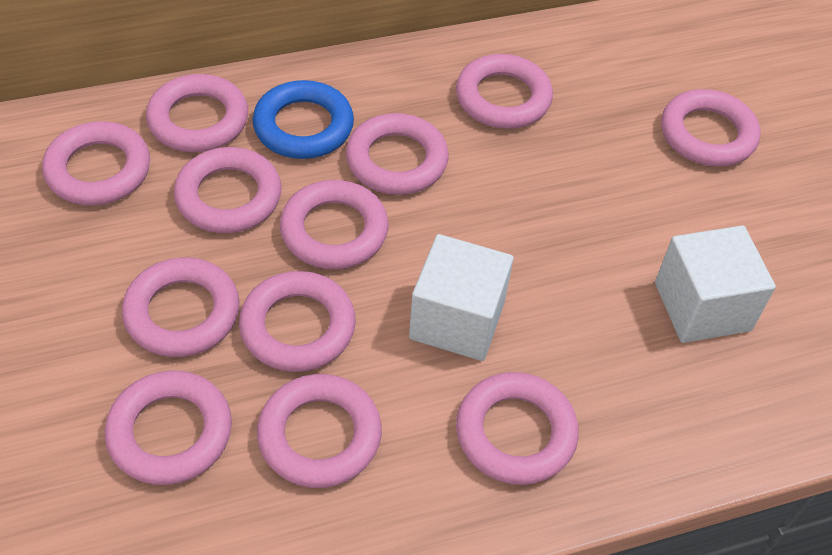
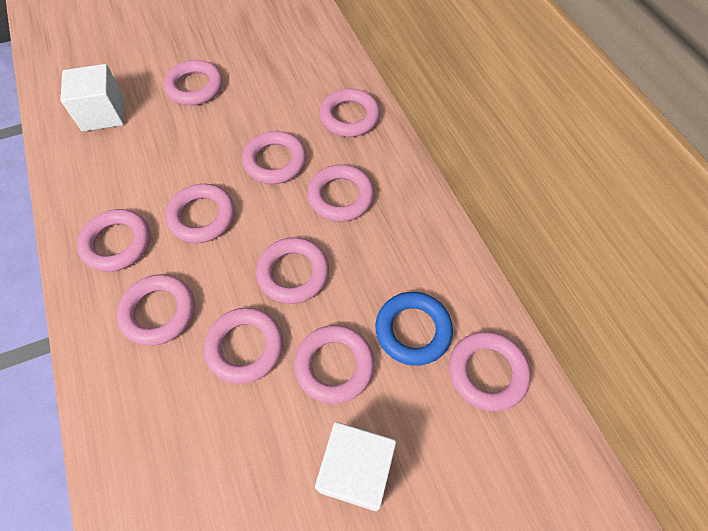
pink ring: [42,121,150,205] [105,371,232,485] [122,257,240,357] [146,74,248,152] [174,147,282,233] [239,271,356,372] [257,374,382,488] [280,180,389,269] [346,113,449,195] [456,54,553,129] [456,372,579,485] [661,89,761,167] = 12 -> [77,209,151,272] [117,274,195,346] [164,60,223,106] [165,184,235,243] [204,307,283,384] [242,131,306,184] [256,237,329,304] [294,325,374,404] [307,164,374,222] [319,88,380,137] [449,332,531,411] = 11

